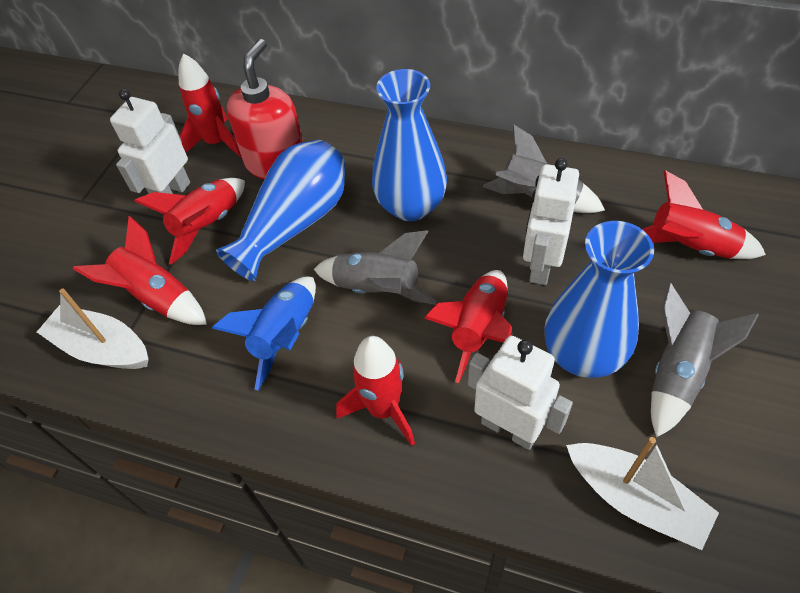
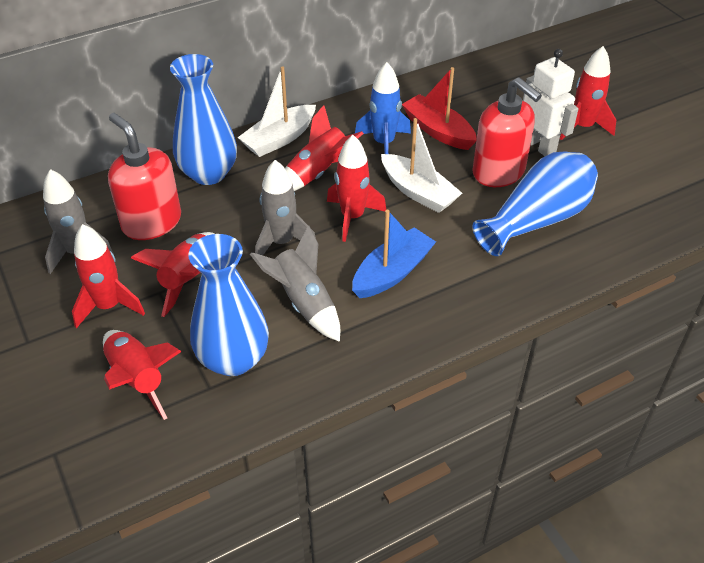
blue boat: none = 0 -> [352,210,436,298] = 1
red boat: none = 0 -> [402,67,477,150] = 1
red soap dispenser: [227,39,303,179] = 1 -> [108,113,181,240] [472,77,542,187] = 2
white robot: [110,89,190,194] [468,336,573,450] [523,158,579,285] = 3 -> [523,49,579,156] = 1

